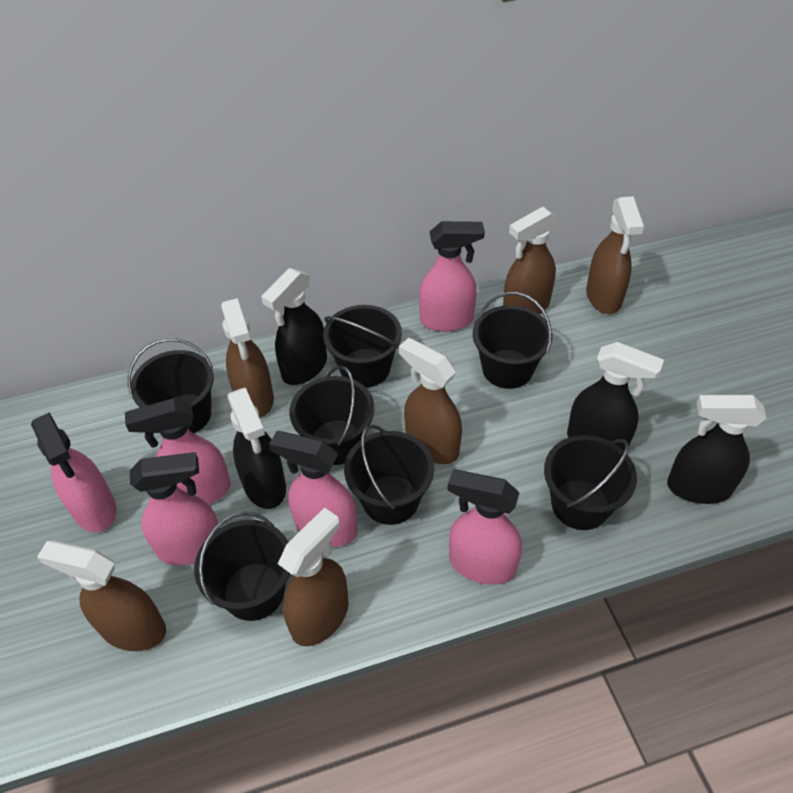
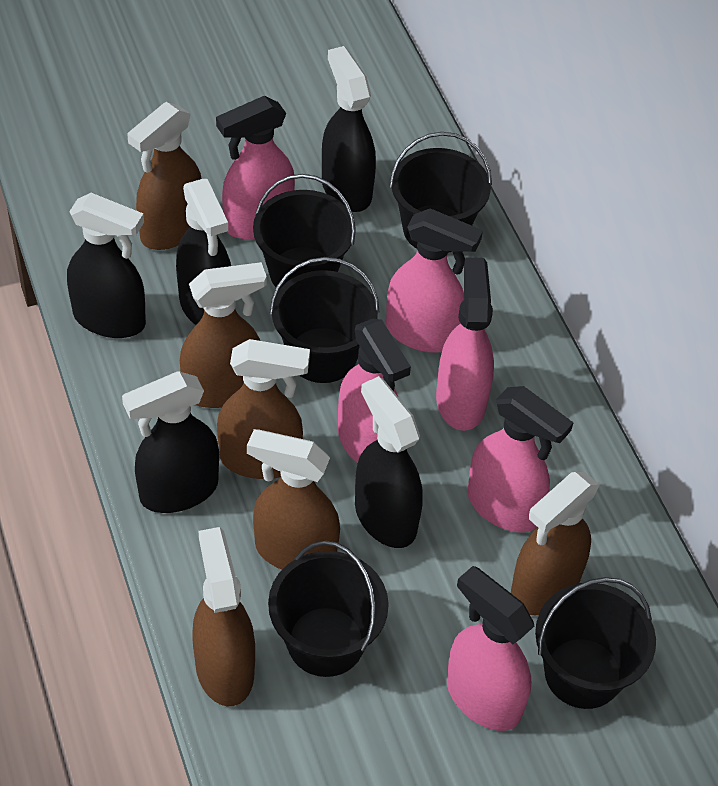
black bucket: [128,338,214,433] [194,512,290,621] [289,366,375,465] [323,305,402,388] [344,425,434,525] [472,292,553,389] [544,435,637,530] = 7 -> [253,174,356,287] [268,541,389,677] [270,257,379,383] [389,132,492,253] [535,577,656,709] = 5
black spray bottle: [227,388,286,509] [261,268,327,385] [567,342,664,451] [667,395,766,504] = 4 -> [67,193,146,338] [122,371,219,513] [176,179,231,325] [322,46,376,212] [355,376,423,548] = 5

